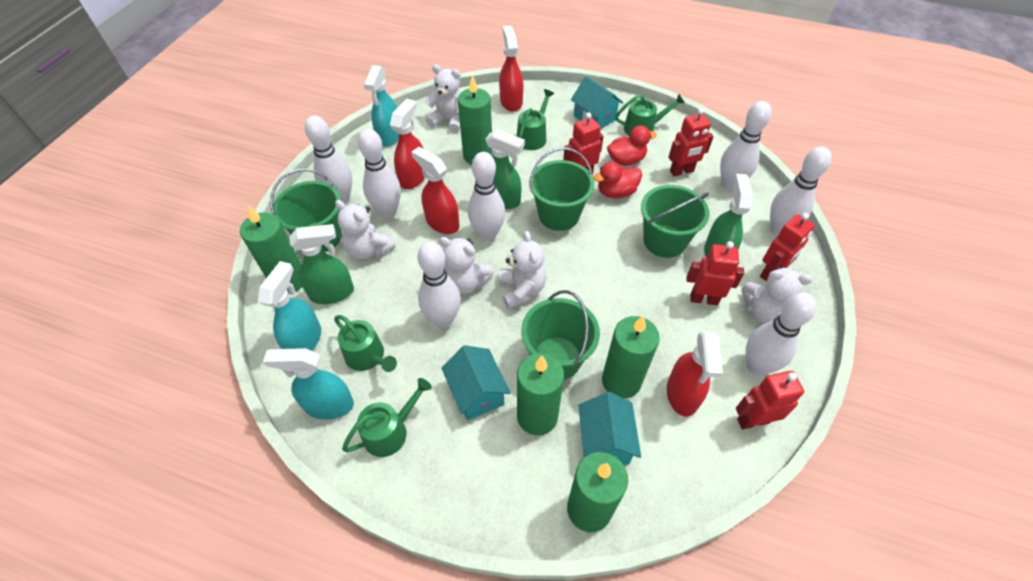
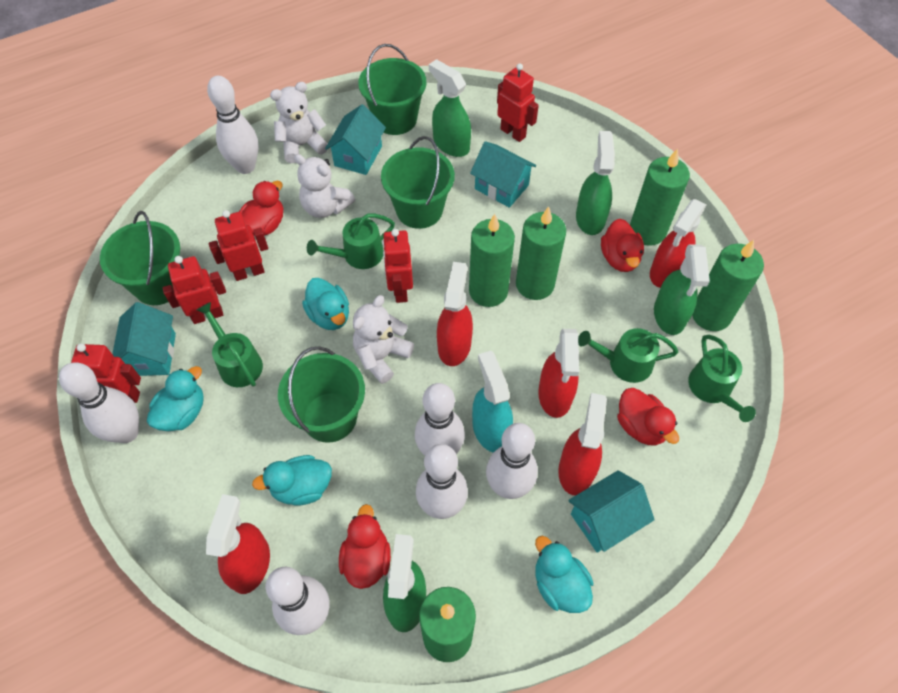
green spray bottle: [290,224,354,304] [485,129,525,209] [704,174,753,257] = 3 -> [383,534,426,632] [429,59,471,157] [576,131,615,235] [654,244,710,335] = 4
red duck: [593,162,642,198] [607,125,657,166] = 2 -> [239,181,283,236] [339,504,391,589] [601,218,644,272] [617,388,679,445] = 4
red spray bottle: [390,99,425,189] [411,147,459,234] [499,26,523,112] [667,331,723,417] = 4 -> [206,494,270,594] [437,262,473,366] [538,329,579,418] [558,393,607,495] [650,199,706,288] = 5
turquoise duck: none = 0 -> [147,366,204,431] [252,455,332,506] [302,278,349,330] [535,536,593,613] = 4
turquoise house: [441,345,511,420] [571,76,623,129] [578,392,641,465] = 3 -> [112,302,176,376] [325,104,386,175] [470,141,536,208] [568,470,655,553] = 4
turquoise spray bottle: [258,261,321,351] [263,348,354,420] [364,65,399,147] = 3 -> [472,351,513,453] = 1
white bowling pin: [305,116,352,204] [358,128,401,218] [417,242,461,328] [468,152,506,241] [720,101,771,191] [746,292,817,376] [770,147,832,235] = 7 -> [59,362,139,443] [207,76,258,174] [265,567,330,635] [415,383,465,456] [416,444,468,519] [486,423,538,499] = 6
white teddy bear: [335,200,396,259] [425,65,461,133] [439,237,494,294] [499,231,547,309] [742,267,813,324] = 5 -> [270,82,328,163] [294,154,355,218] [353,295,414,384] = 3

